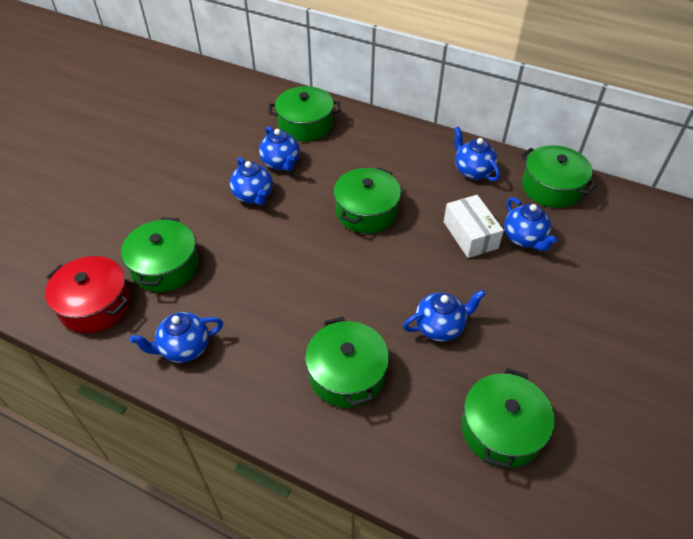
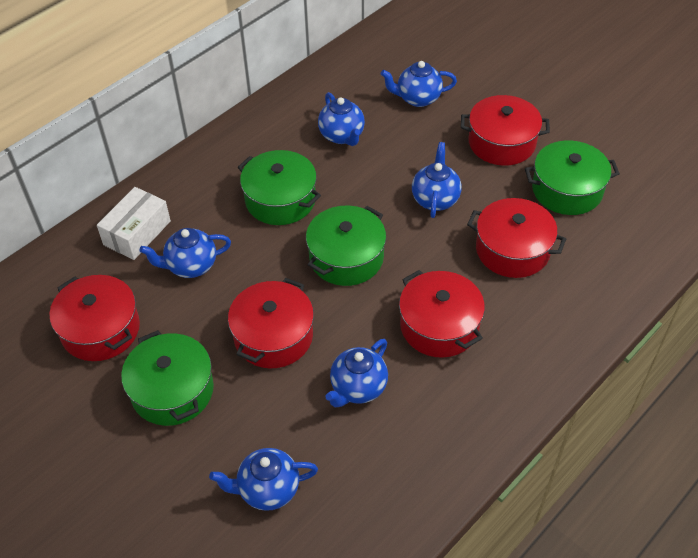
green pot: [121,217,199,292] [269,86,341,141] [305,317,389,408] [334,167,401,233] [461,368,555,469] [521,145,597,208] = 6 -> [121,330,214,426] [238,150,321,225] [306,206,386,286] [525,140,620,215] = 4
red pot: [45,256,131,333] = 1 -> [49,275,140,361] [228,278,314,368] [399,270,485,358] [461,95,550,166] [467,198,566,278] = 5

